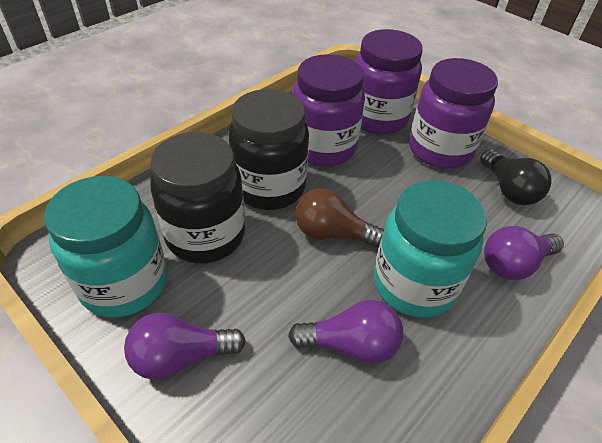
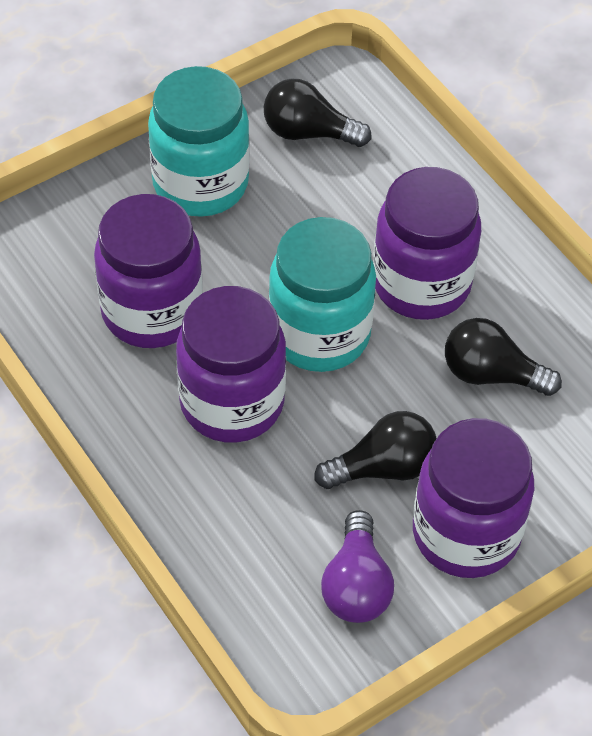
black jar: [150,132,245,263] [229,89,309,210] = 2 -> none = 0
black light bulb: [480,149,552,205] = 1 -> [264,79,372,147] [314,411,437,489] [445,318,562,396] = 3
brown light bulb: [295,188,384,247] = 1 -> none = 0
purple jar: [292,54,365,166] [355,29,423,135] [409,58,498,169] = 3 -> [94,194,203,348] [176,286,286,443] [373,167,481,320] [413,418,534,578] = 4
purple light bulb: [124,313,246,380] [288,300,403,364] [484,226,564,280] = 3 -> [321,510,394,623] = 1

